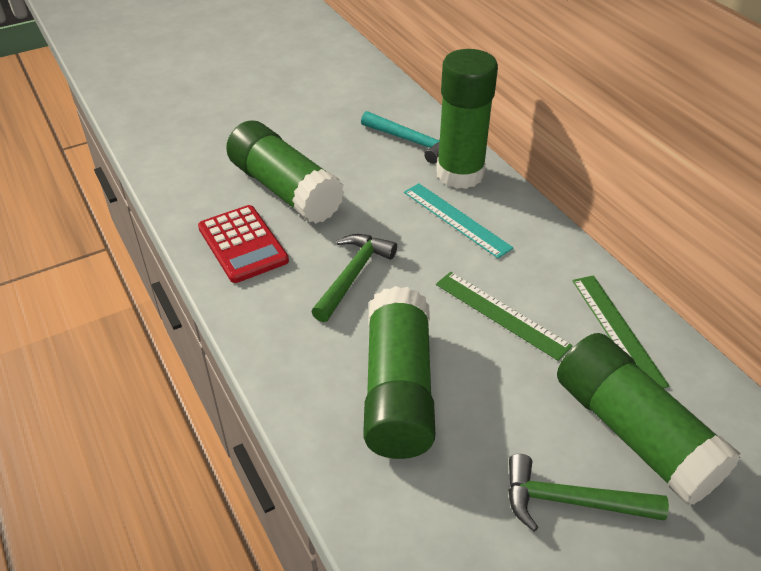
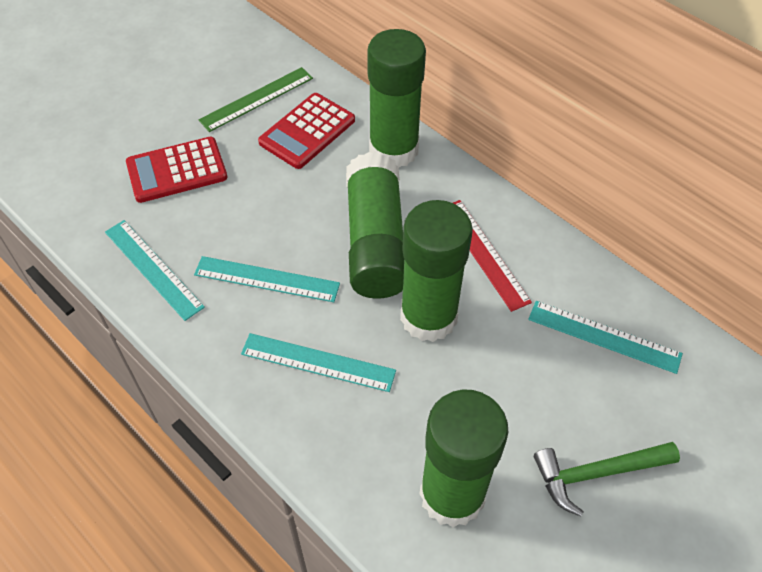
green hammer: [311,234,397,322] [508,454,669,532] = 2 -> [534,442,680,516] = 1
green ruler: [436,272,573,361] [572,275,669,388] = 2 -> [199,67,313,132] = 1
red calculator: [198,205,289,283] = 1 -> [126,137,227,203] [258,93,355,169] = 2
red ruler: none = 0 -> [453,200,532,312] = 1
turquoise hammer: [361,111,440,164] = 1 -> none = 0
turquoise ruler: [404,183,514,259] = 1 -> [105,220,205,321] [194,256,340,302] [241,333,396,392] [528,301,683,374] = 4

